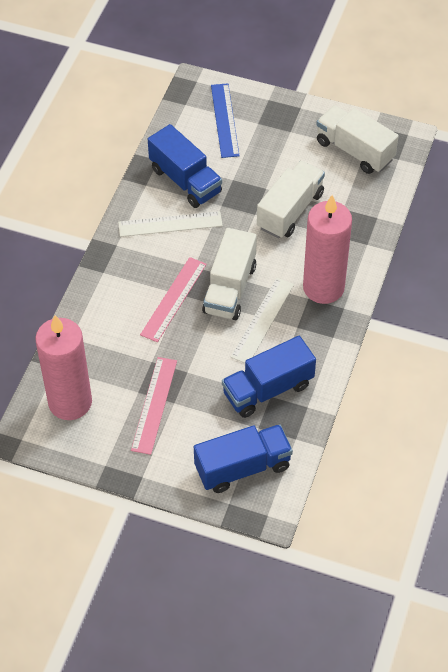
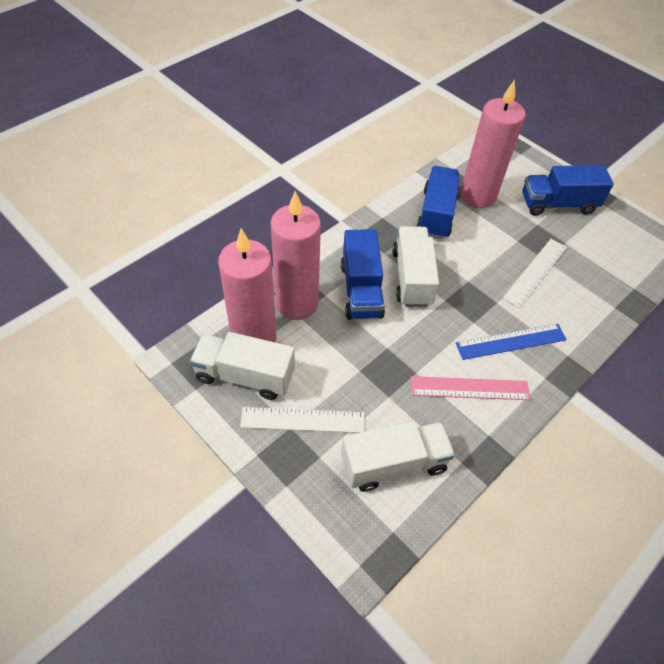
pink candle: [35,315,92,420] [303,195,352,304] = 2 -> [218,228,276,342] [271,191,321,320] [460,79,526,208] = 3
pink ruler: [131,357,177,455] [140,257,207,342] = 2 -> [411,376,530,400] = 1

